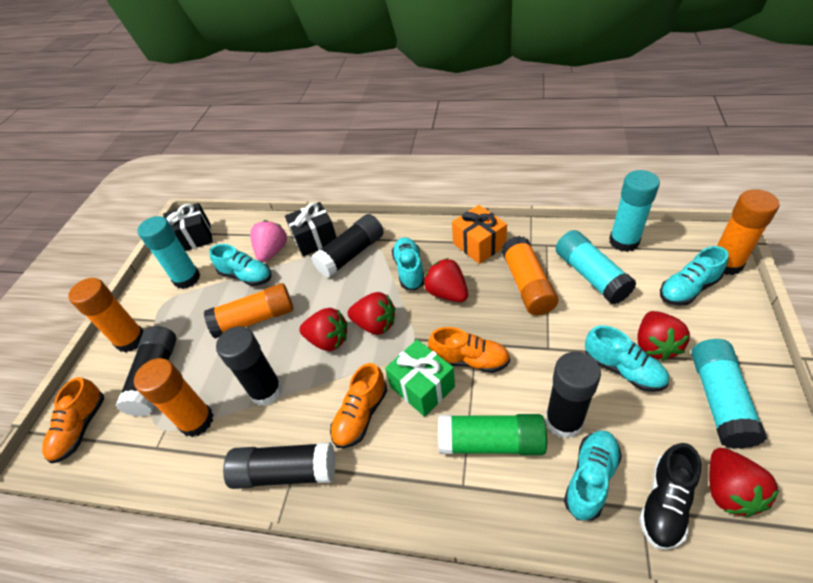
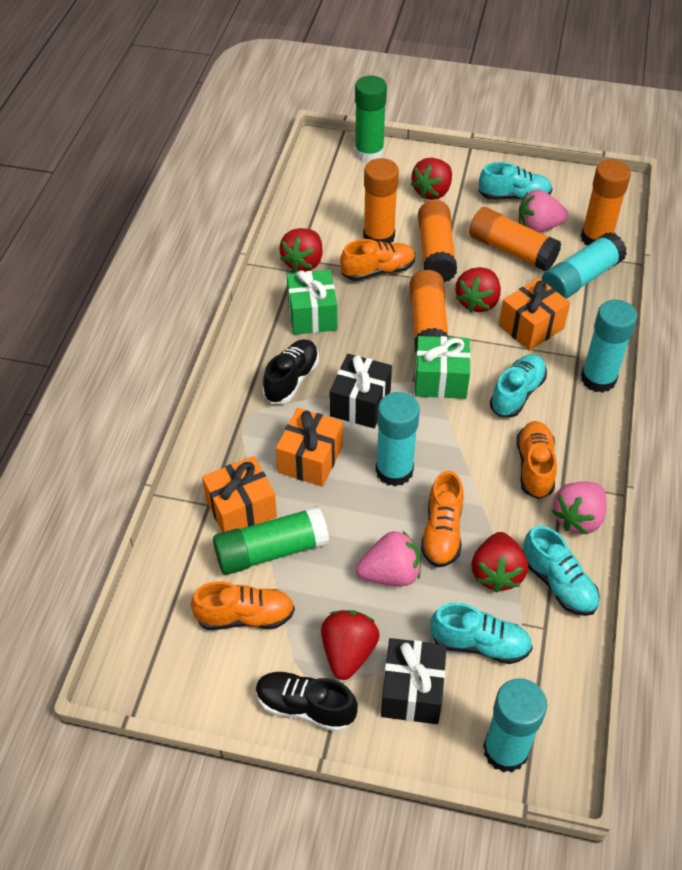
black glue stick: [116,326,177,417] [216,326,283,406] [223,442,335,489] [311,214,384,278] [545,352,601,439] = 5 -> none = 0
black shoe: [639,443,701,550] = 1 -> [256,671,358,732] [262,339,319,404] = 2
green gift: [385,340,455,417] = 1 -> [287,270,337,335] [415,336,471,399] = 2
green glue stick: [438,414,547,455] = 1 -> [213,506,329,575] [355,76,387,162] = 2
orange gift: [452,205,507,264] = 1 -> [202,456,277,533] [276,408,343,487] [499,278,570,351] = 3
orange shoe: [42,377,104,464] [330,363,387,448] [428,327,510,373] = 3 -> [191,581,295,630] [340,239,415,281] [421,471,464,568] [517,421,557,499] = 4
pink strawberry: [250,220,287,262] = 1 -> [356,530,421,586] [519,190,568,233] [552,482,607,534] = 3
turquoise shoe: [209,244,271,286] [392,237,425,290] [564,430,622,520] [585,325,669,392] [660,246,729,306] = 5 -> [430,603,533,664] [479,162,553,200] [490,354,547,418] [523,526,600,616] = 4

